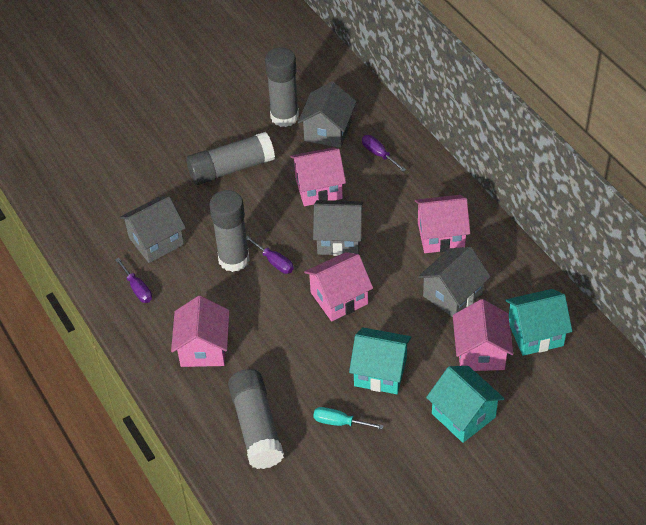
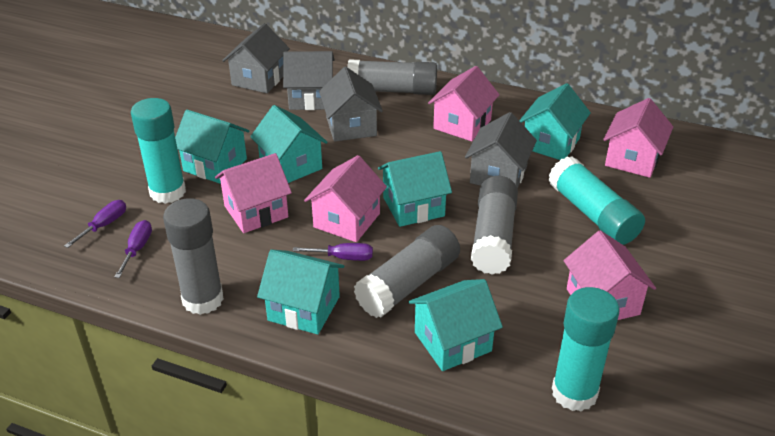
turquoise glue stick: none = 0 -> [131,98,186,204] [548,156,645,245] [552,287,620,411] = 3
turquoise house: [349,327,411,394] [426,366,505,443] [505,289,572,356] = 3 -> [175,110,249,184] [250,105,327,183] [257,249,344,335] [378,151,452,227] [408,279,503,371] [519,83,591,160] = 6
turquoise screwdriver: [313,407,384,429] = 1 -> none = 0

